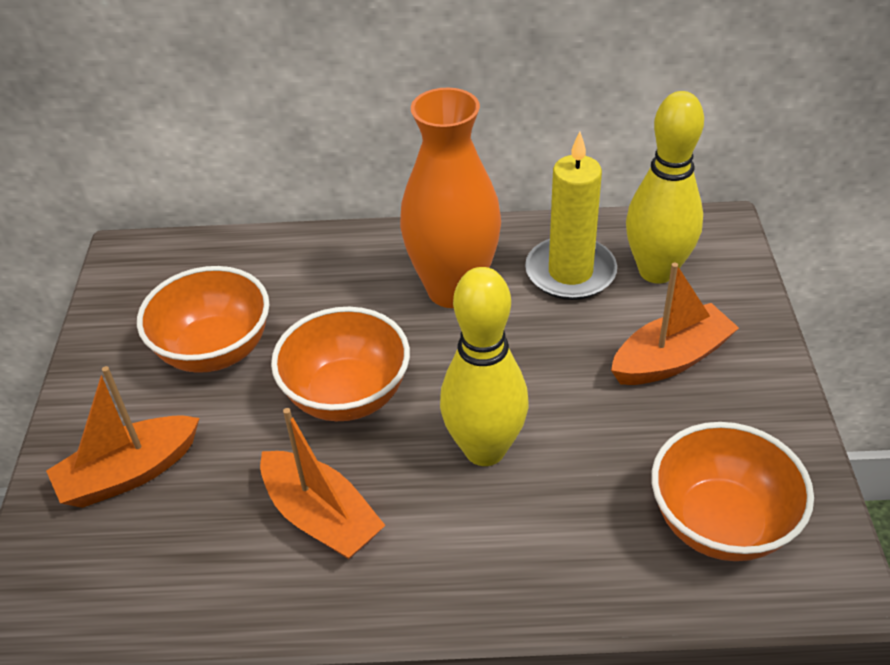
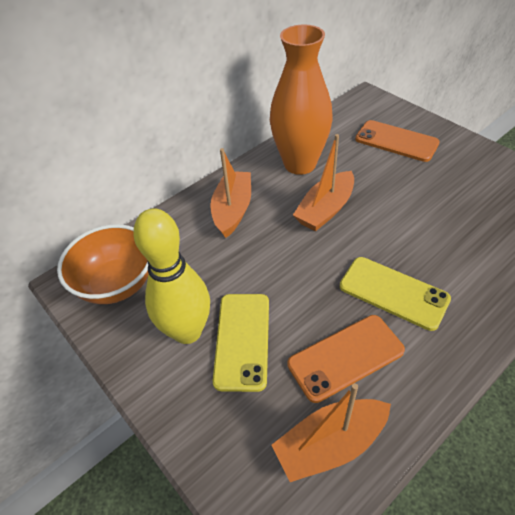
orange bowl: [137,266,269,373] [271,307,410,421] [651,422,814,561] = 3 -> [57,224,149,304] = 1
orange phone: none = 0 -> [288,315,405,403] [355,120,440,162] = 2
yellow bowling pin: [440,267,529,466] [626,91,704,284] = 2 -> [133,209,210,344] = 1
yellow candle: [525,132,617,300] = 1 -> none = 0
yellow phone: none = 0 -> [213,294,269,392] [340,257,451,331] = 2

